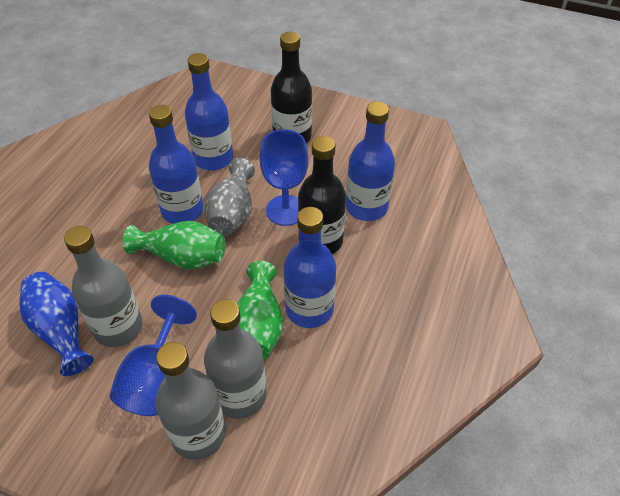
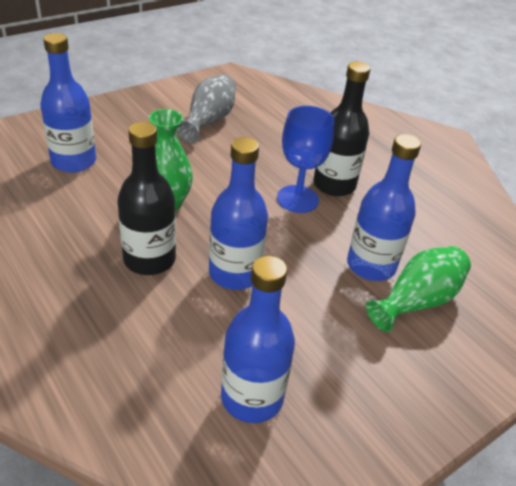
blue goblet: [110,295,197,416] [260,129,309,226] = 2 -> [277,106,335,213] = 1
blue vase: [19,272,94,376] = 1 -> none = 0
grey bottle: [64,226,143,347] [155,342,226,460] [204,299,267,419] = 3 -> none = 0

